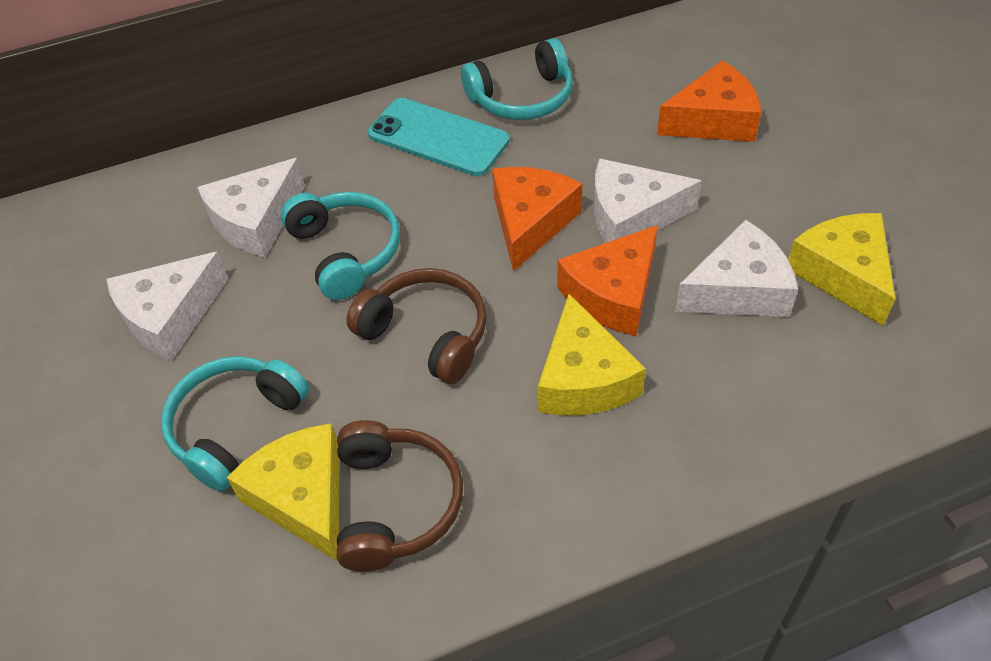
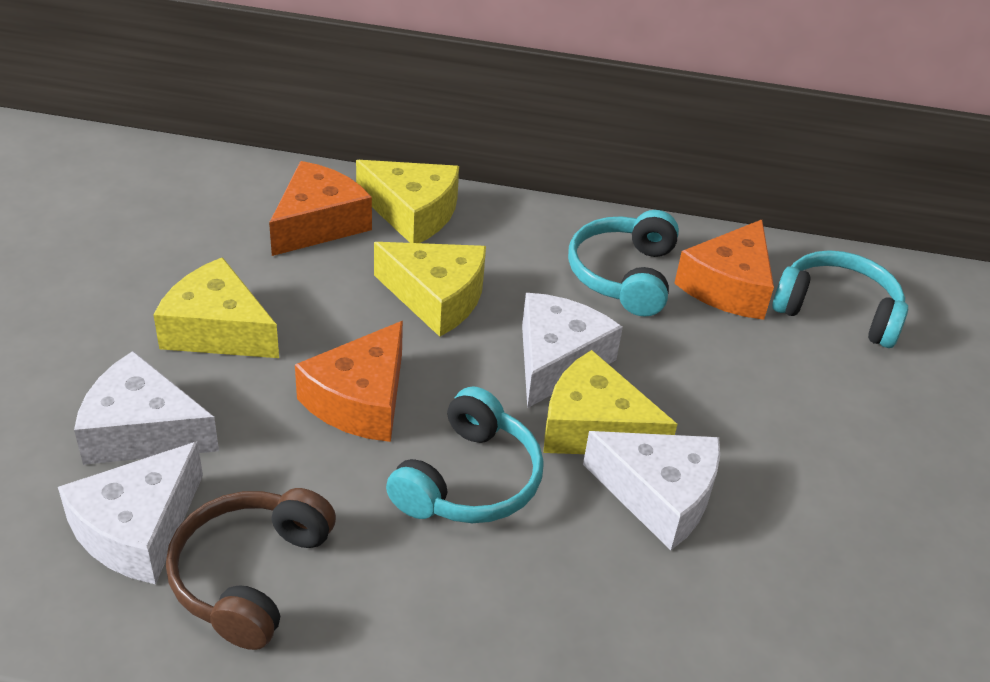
brown headphones: [337,420,463,572] [346,268,487,384] = 2 -> [166,488,336,650] = 1
turquoise phone: [368,98,510,176] = 1 -> none = 0
yellow cheese: [227,423,340,561] [538,294,646,415] [788,213,895,326] = 3 -> [154,257,279,358] [356,160,459,243] [374,242,486,337] [544,350,677,454] = 4

